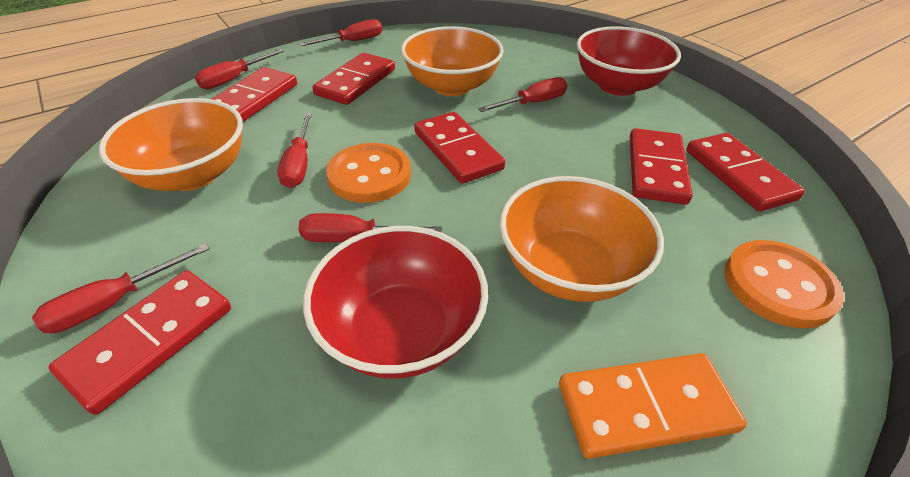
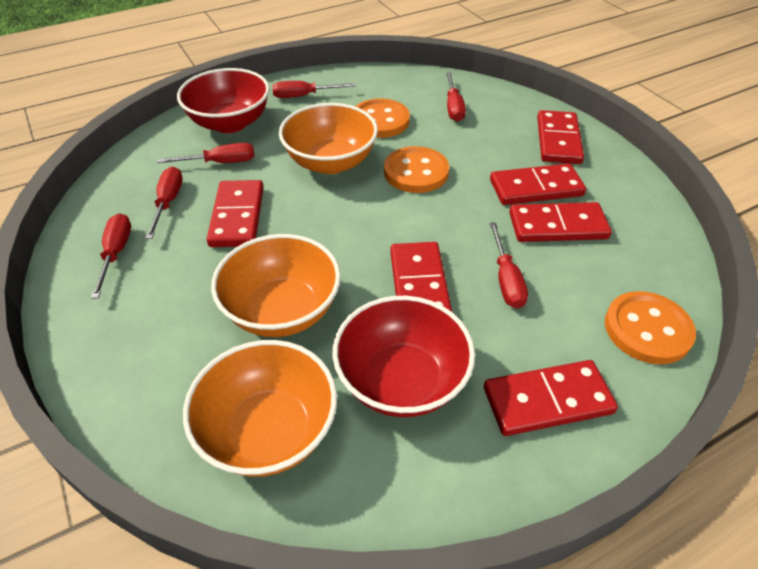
orange button: [326,143,411,203] [724,240,844,328] = 2 -> [355,99,410,138] [384,146,449,193] [605,291,696,364] = 3
orange domino: [559,353,747,459] = 1 -> none = 0

